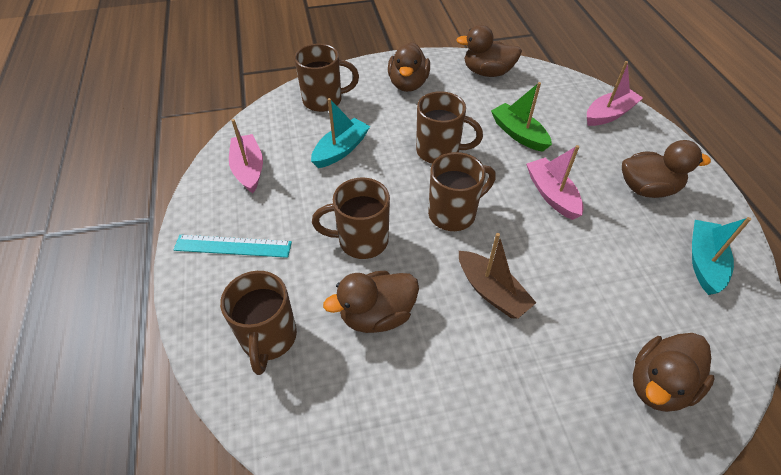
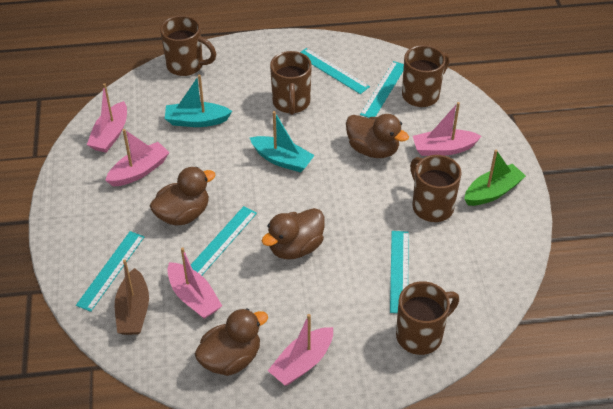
brown duck: [323,271,419,333] [388,42,430,92] [456,25,522,77] [622,140,711,198] [633,333,715,412] = 5 -> [150,167,215,226] [195,308,268,376] [262,208,325,259] [346,114,409,158] = 4
pink boat: [229,119,263,193] [526,145,584,220] [587,61,643,126] = 3 -> [87,83,127,153] [105,129,170,187] [167,247,222,319] [268,314,333,386] [413,102,481,156] = 5
turquoise ruler: [173,235,292,258] = 1 -> [76,231,144,312] [191,206,257,275] [300,48,370,94] [360,61,404,118] [390,231,409,313] = 5

